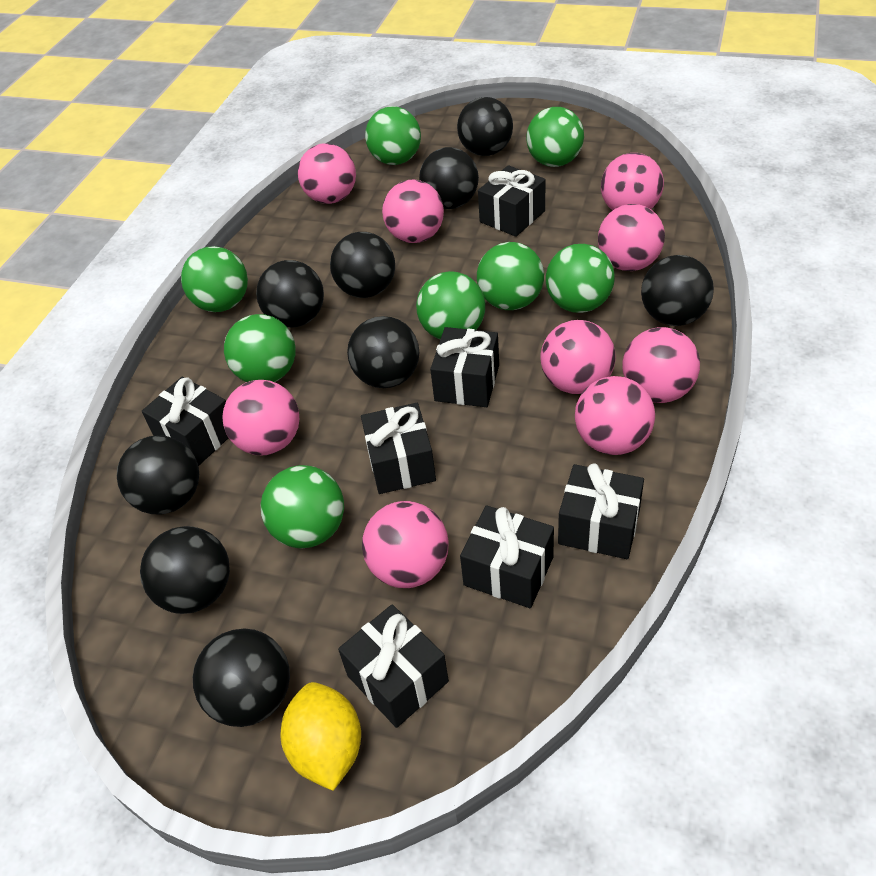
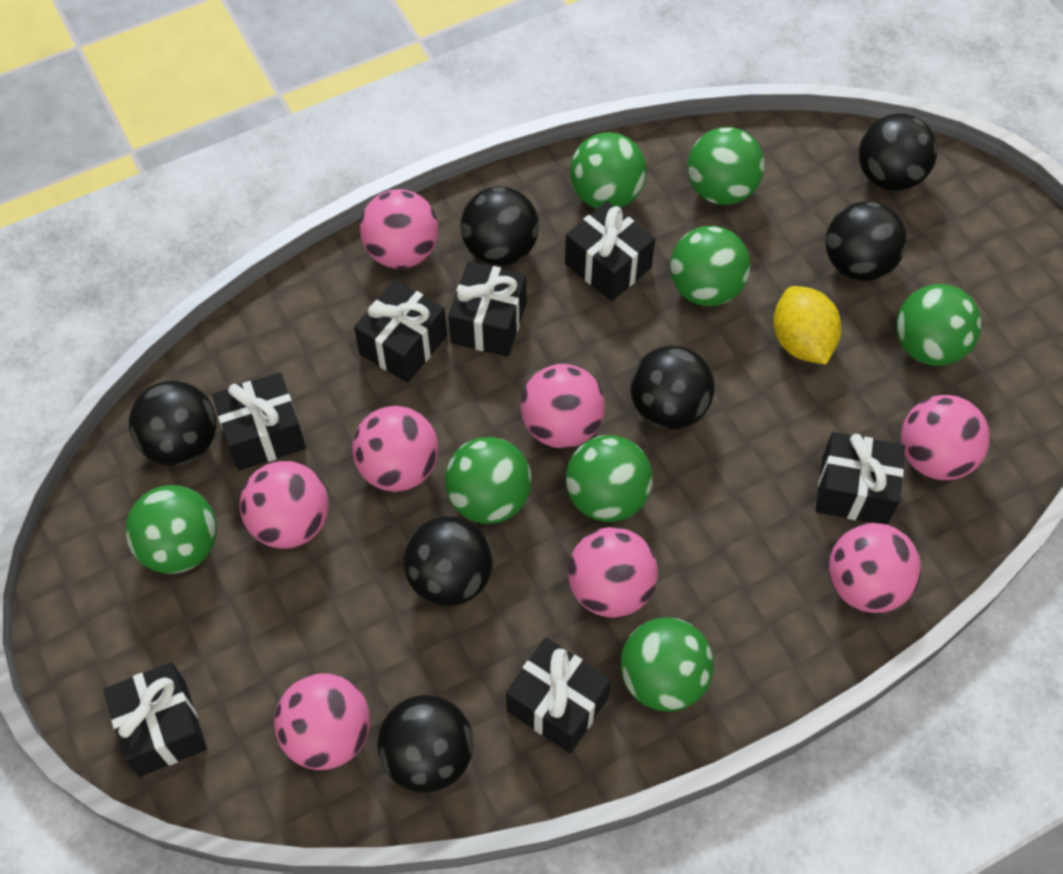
black ball: [117,435,199,515] [140,526,230,614] [193,628,290,727] [256,260,324,327] [330,232,395,298] [347,316,419,388] [419,147,479,209] [457,97,513,156] [641,255,714,326] = 9 -> [129,381,216,466] [377,695,473,793] [403,516,493,606] [460,186,539,266] [630,346,715,429] [826,201,907,281] [859,113,937,191] = 7
pink ball: [222,380,299,455] [298,143,356,204] [362,501,449,588] [382,180,444,243] [540,320,615,394] [575,376,655,455] [598,204,665,271] [601,153,664,210] [622,327,700,403] = 9 -> [240,461,329,549] [274,673,370,770] [352,406,438,492] [360,189,439,269] [521,364,605,448] [568,527,658,618] [829,523,921,613] [901,395,990,480] = 8

